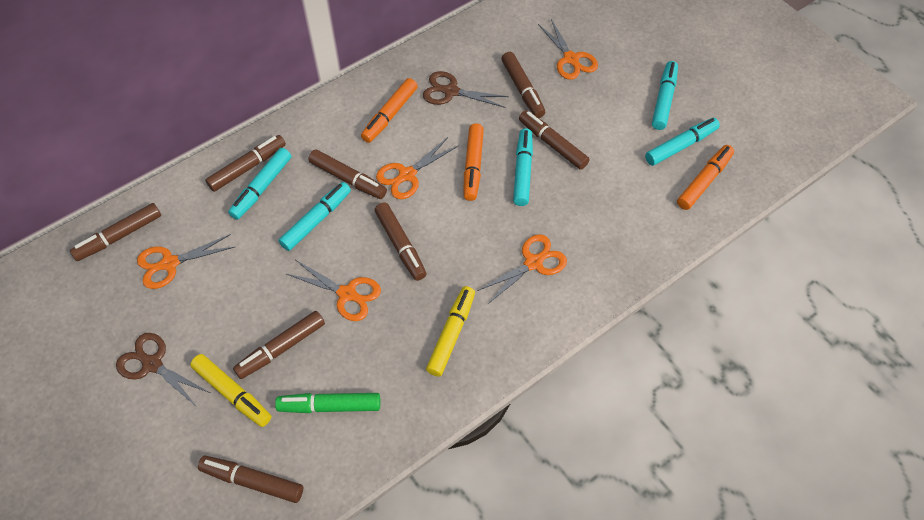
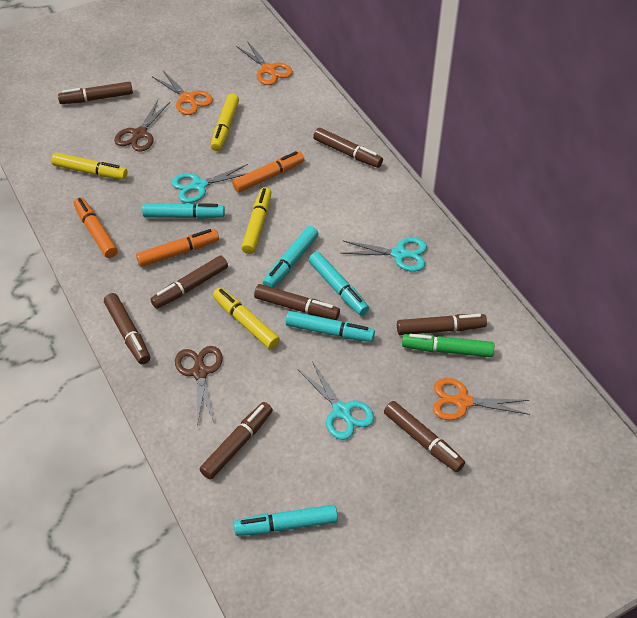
orange scissors: [137,234,235,289] [287,260,381,321] [376,137,458,199] [477,234,567,304] [538,19,598,80] = 5 -> [153,71,213,115] [236,41,293,85] [433,378,530,420] = 3
turquoise scissors: none = 0 -> [172,164,248,203] [298,361,374,440] [340,238,427,272] = 3
yellow marker: [190,354,271,427] [426,286,475,377] = 2 -> [51,152,127,180] [211,94,239,151] [213,288,280,349] [241,187,272,254] = 4

